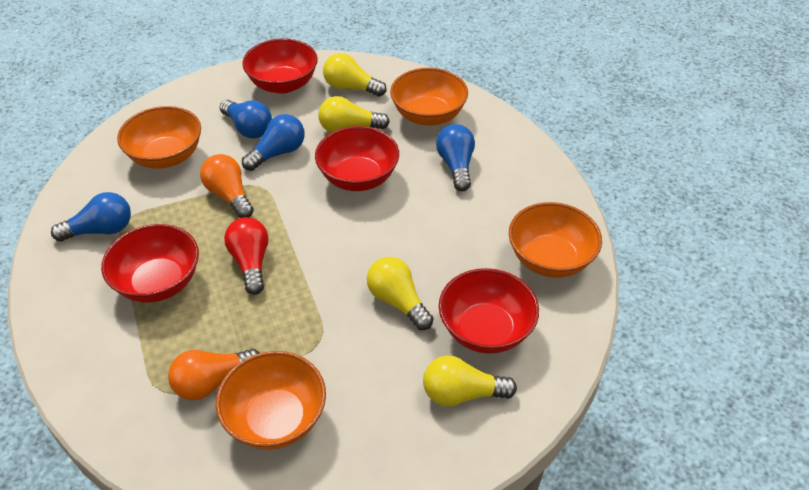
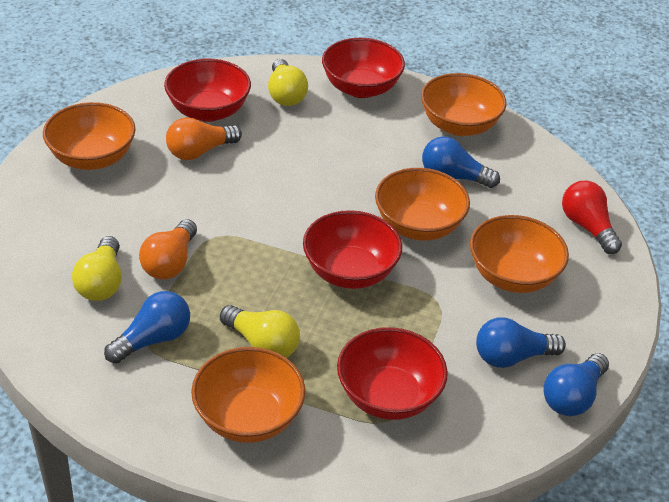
orange bowl: [117,106,201,169] [216,351,326,450] [390,68,468,126] [509,202,602,278] = 4 -> [43,102,136,170] [191,347,305,443] [375,168,470,240] [421,73,506,136] [470,215,569,293] = 5
yellow light bulb: [318,96,390,133] [323,53,387,97] [367,257,433,330] [423,356,517,407] = 4 -> [72,236,122,301] [220,305,300,358] [268,59,308,106] = 3

